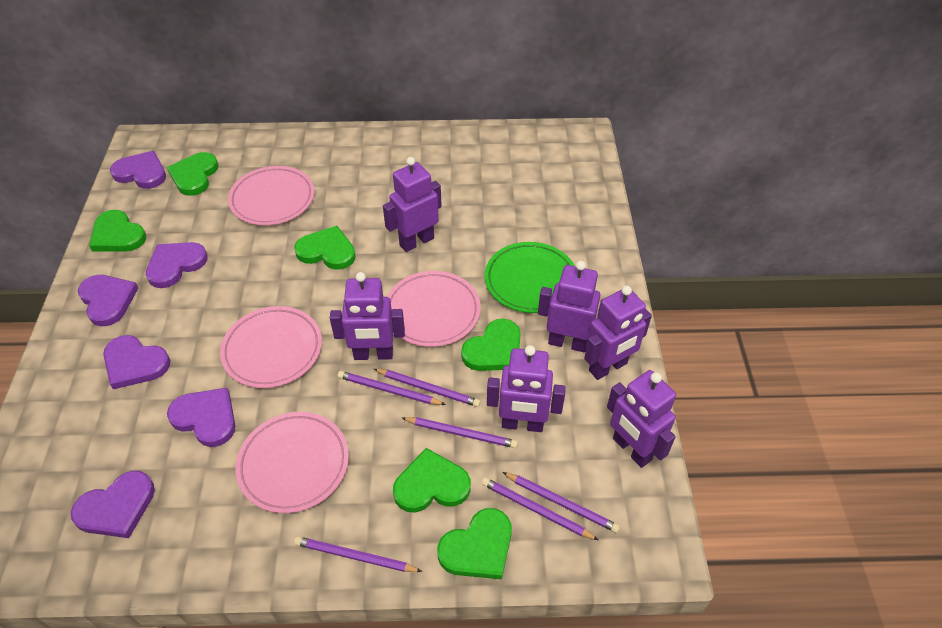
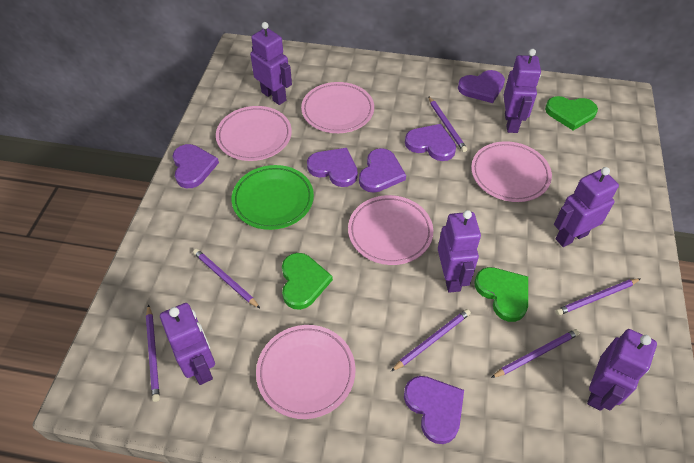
green heart: [89,210,146,252] [167,152,219,196] [294,226,356,270] [393,448,471,512] [437,508,512,579] [461,319,521,371] = 6 -> [282,253,333,310] [474,267,528,322] [545,96,598,130] = 3
pink plate: [220,306,322,388] [228,166,314,225] [235,412,349,513] [387,271,481,347] = 4 -> [216,106,292,161] [256,325,356,419] [301,82,374,133] [348,195,433,265] [471,141,552,202] = 5

